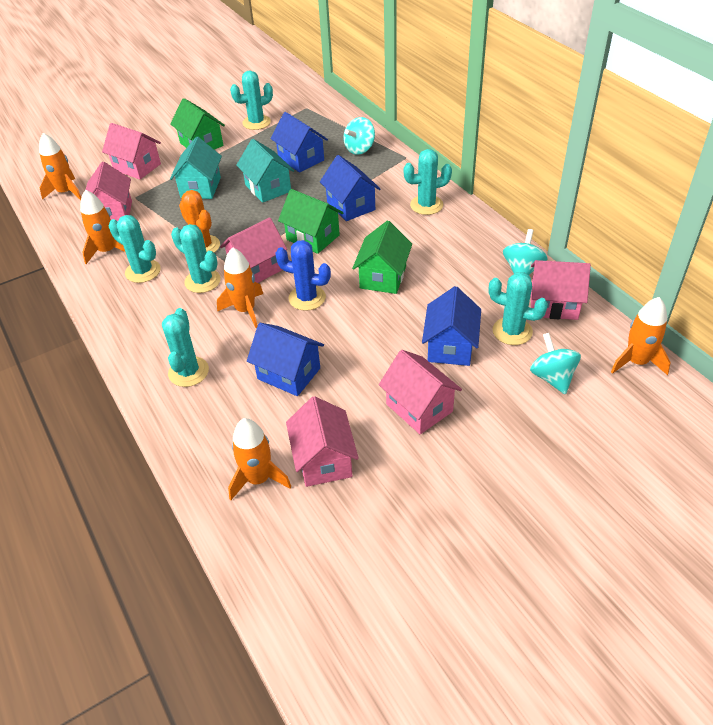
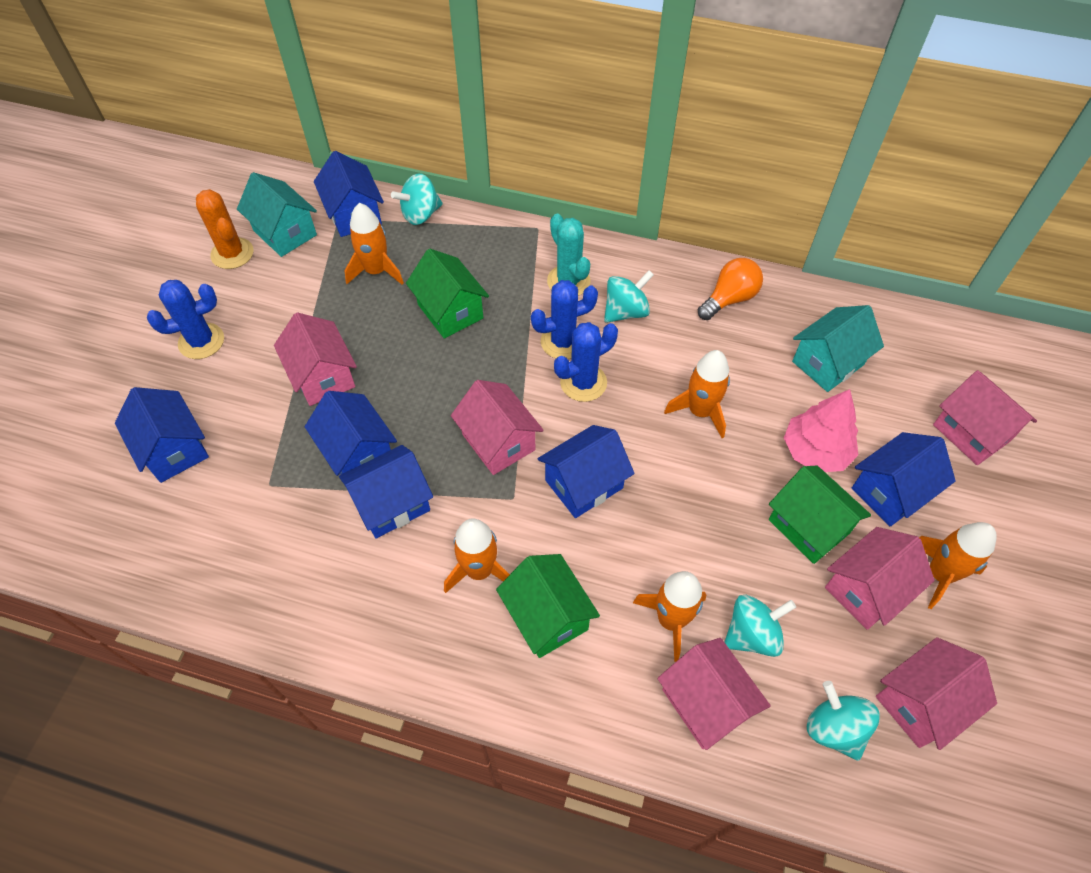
blue cactus: [275,240,331,311] = 1 -> [147,280,224,359] [531,280,598,359] [554,322,618,402] = 3
blue house: [247,323,324,396] [270,112,328,172] [320,155,380,221] [422,286,481,366] = 4 -> [115,387,209,483] [305,391,397,476] [314,151,384,237] [339,445,433,538] [538,425,635,518] [852,432,956,526] = 6
orange light bulb: none = 0 -> [698,258,763,320] = 1
pink tree: none = 0 -> [784,389,858,472] = 1
turquoise cactus: [109,215,161,283] [162,308,209,387] [171,224,221,293] [230,70,273,130] [403,149,452,215] [489,272,548,345] = 6 -> [547,214,591,296] = 1
turquoise spinning top: [343,117,375,155] [503,229,548,275] [530,333,581,394] = 3 -> [391,173,443,225] [604,270,654,323] [725,595,796,657] [807,681,880,761] = 4

